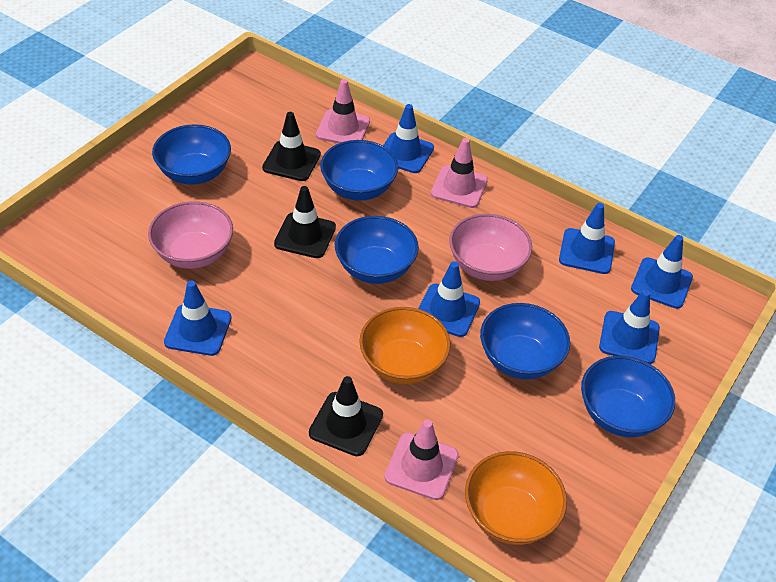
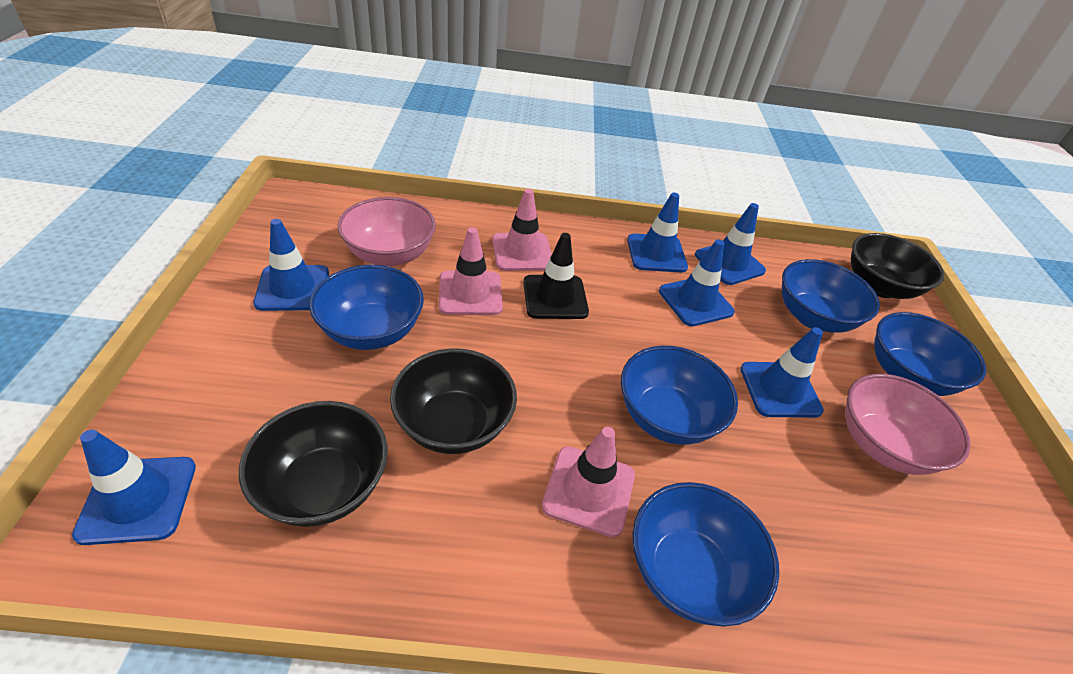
black bowl: none = 0 -> [239,401,388,527] [390,348,517,454] [851,233,944,299] = 3
black traffic cone: [262,112,321,181] [274,186,336,258] [309,376,383,456] = 3 -> [523,233,589,319] = 1
orange bowl: [359,307,451,384] [465,451,567,545] = 2 -> none = 0

